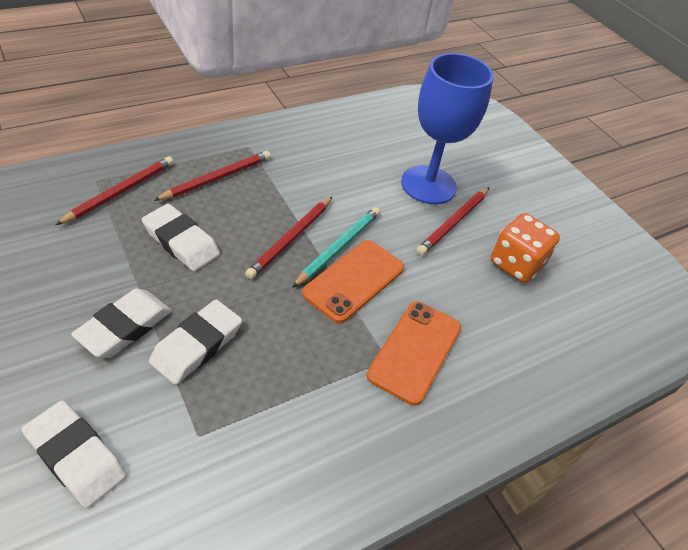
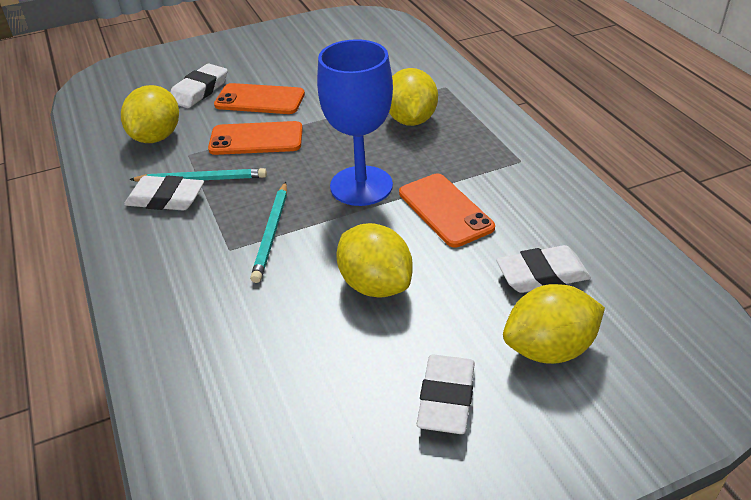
orange dice: [490,213,560,283] = 1 -> none = 0
orange phone: [302,240,404,323] [367,301,461,405] = 2 -> [208,121,303,155] [214,83,305,114] [399,174,495,247] = 3
red pencil: [56,156,174,225] [154,151,271,201] [245,197,332,279] [417,187,490,255] = 4 -> none = 0
turquoise pencil: [292,207,380,288] = 1 -> [129,168,267,182] [250,182,287,283] = 2
yellow lemon: none = 0 -> [121,85,179,143] [336,223,413,298] [389,68,438,126] [503,284,605,364] = 4

